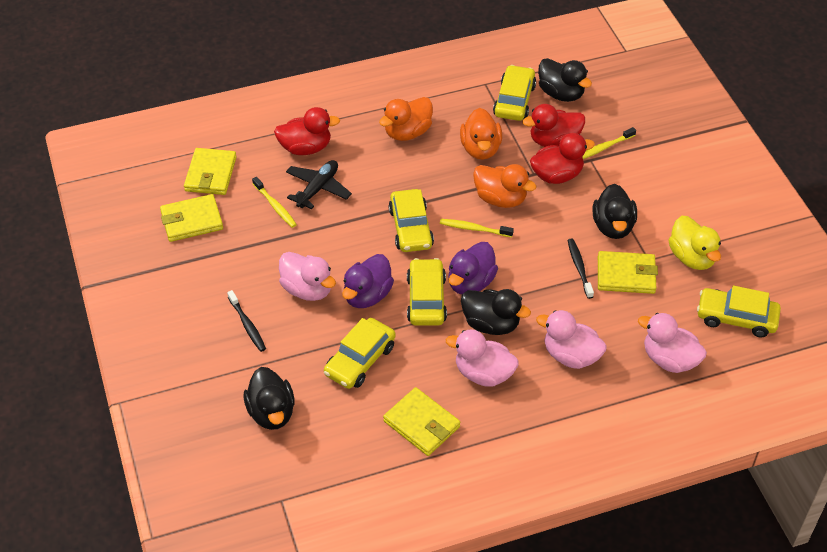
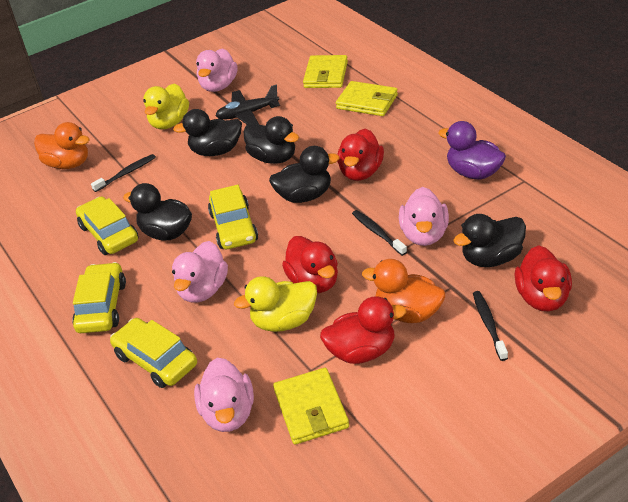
black duck: [244,367,295,430] [461,289,531,335] [538,58,592,102] [593,184,637,239] = 4 -> [123,183,192,240] [173,109,242,156] [244,116,299,164] [269,146,339,203] [453,214,526,267] = 5
black toothbrush: [227,290,266,352] [568,238,594,299] = 2 -> [91,154,156,192] [352,210,407,256] [473,291,508,361] = 3
orange duck: [379,97,433,141] [460,108,502,160] [473,164,537,208] = 3 -> [34,122,90,169] [362,259,445,323] = 2
purple duck: [342,254,394,308] [448,242,498,294] = 2 -> [439,121,506,180] = 1
red duck: [274,107,340,155] [522,104,585,147] [530,133,595,184] = 3 -> [282,236,338,293] [320,296,406,364] [337,128,384,181] [514,245,572,312] = 4
yellow car: [324,318,396,389] [389,189,434,252] [407,258,447,326] [493,65,536,121] [697,286,781,338] = 5 -> [72,262,126,333] [76,196,138,255] [110,318,197,388] [208,185,258,249] = 4
yellow duck: [669,216,721,270] = 1 -> [143,83,189,129] [234,276,317,332] = 2
yellow toothbrush: [252,177,297,228] [440,219,514,237] [582,127,636,159] = 3 -> none = 0
yellow wallet: [160,194,223,242] [184,148,237,195] [383,387,460,456] [598,251,658,294] = 4 -> [273,368,349,445] [303,55,348,88] [336,81,398,116] = 3

